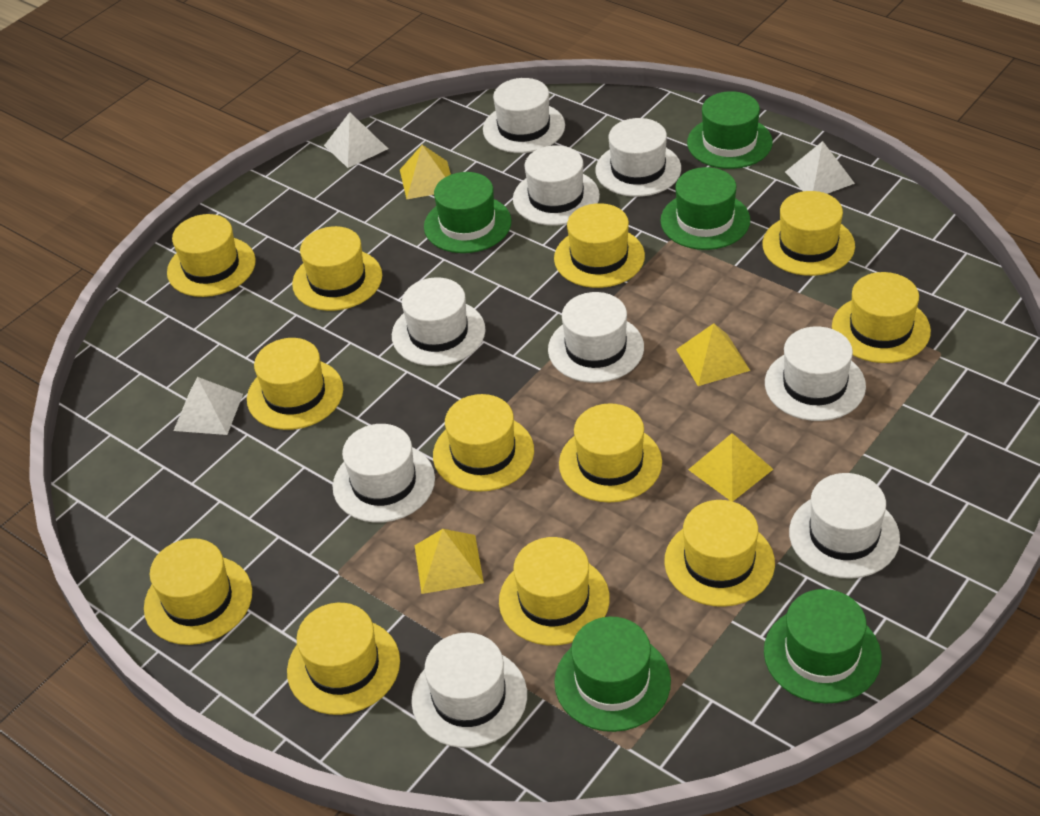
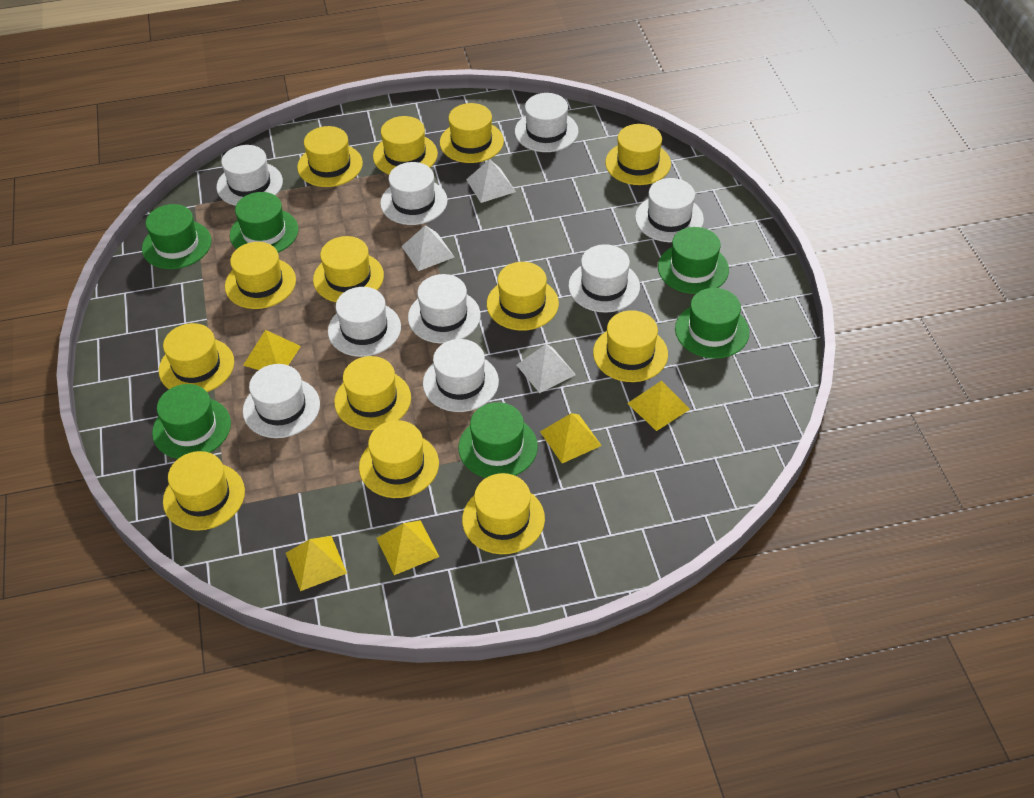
green hat: [424,172,512,253] [554,617,671,732] [660,167,750,250] [687,91,772,169] [764,589,882,704] = 5 -> [142,204,211,269] [152,384,231,459] [230,192,298,253] [459,402,538,478] [658,227,729,294] [675,288,749,359] = 6
yellow hat: [144,538,252,645] [167,214,256,297] [247,338,343,430] [287,603,400,715] [292,226,382,311] [433,394,534,492] [499,537,610,645] [554,203,645,288] [559,403,662,503] [664,500,775,607] [763,191,855,276] [832,272,931,363] = 12 -> [159,323,234,392] [163,451,245,531] [225,242,296,309] [297,126,363,187] [313,236,384,302] [334,356,411,430] [359,420,439,498] [373,116,438,174] [440,103,504,163] [462,473,545,554] [487,262,559,331] [593,310,668,382] [605,124,671,185] = 13
yellow pyramid: [400,145,451,199] [415,529,484,594] [676,323,750,386] [688,433,773,501] = 4 -> [243,330,301,370] [286,536,347,591] [377,520,439,575] [540,413,602,463] [627,381,690,431] = 5

